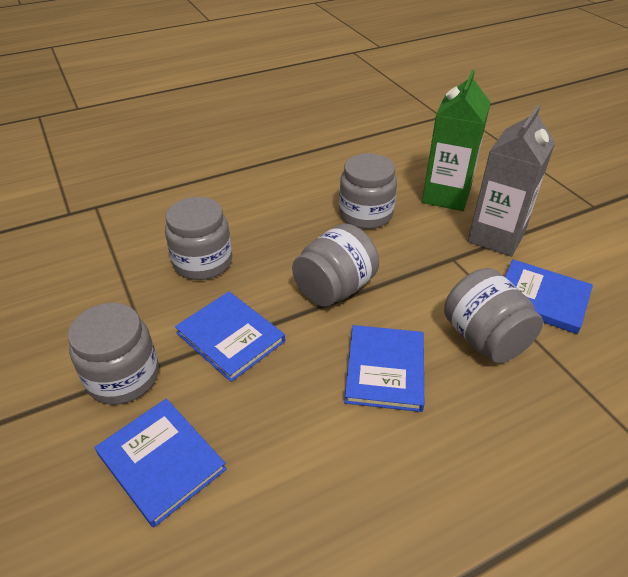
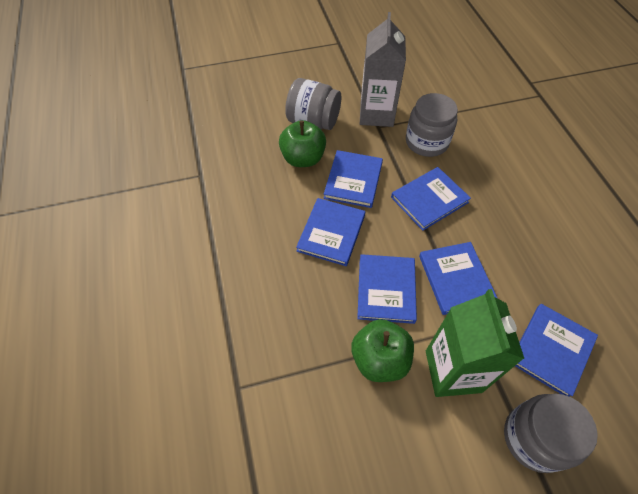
blue book: [95,398,227,528] [175,292,285,382] [344,325,424,412] [505,259,593,334] = 4 -> [296,198,365,266] [324,150,383,208] [357,254,417,324] [391,167,471,231] [419,242,498,315] [515,304,598,397] = 6
green apple: none = 0 -> [279,120,326,167] [351,319,414,382] = 2
grey jar: [68,303,159,405] [165,197,232,280] [292,224,379,307] [339,153,397,229] [444,268,543,363] = 5 -> [285,78,341,130] [406,93,458,157] [504,394,598,473] = 3

